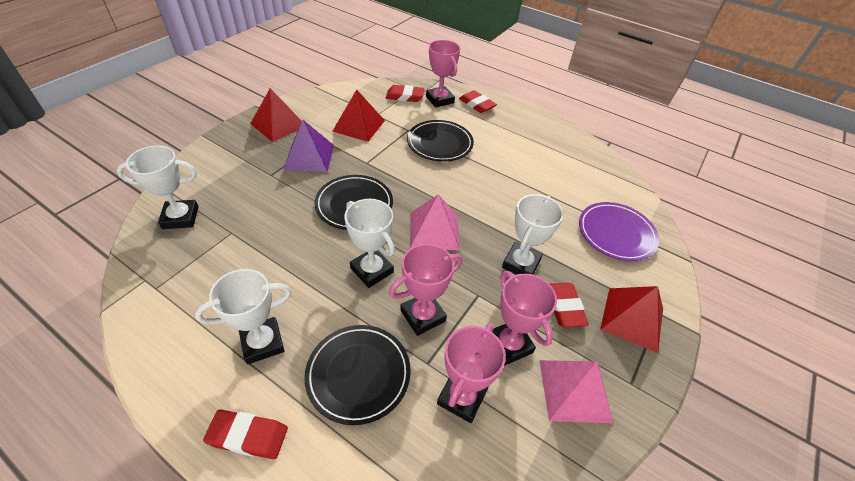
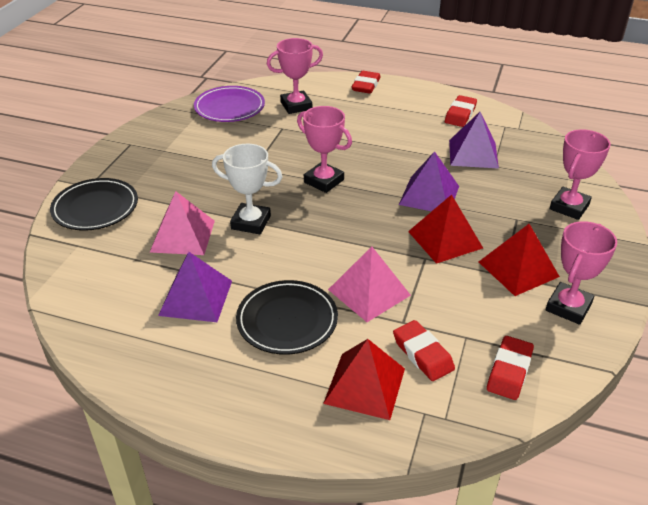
black plate: [304,325,411,425] [315,175,393,230] [407,120,474,162] = 3 -> [50,178,138,231] [236,280,338,355] = 2
purple pyramid: [283,120,334,172] = 1 -> [158,252,232,322] [399,151,459,212] [449,112,499,168] = 3
white trophy: [117,145,199,229] [195,269,292,364] [344,199,395,288] [502,194,563,274] = 4 -> [212,144,282,234] = 1

